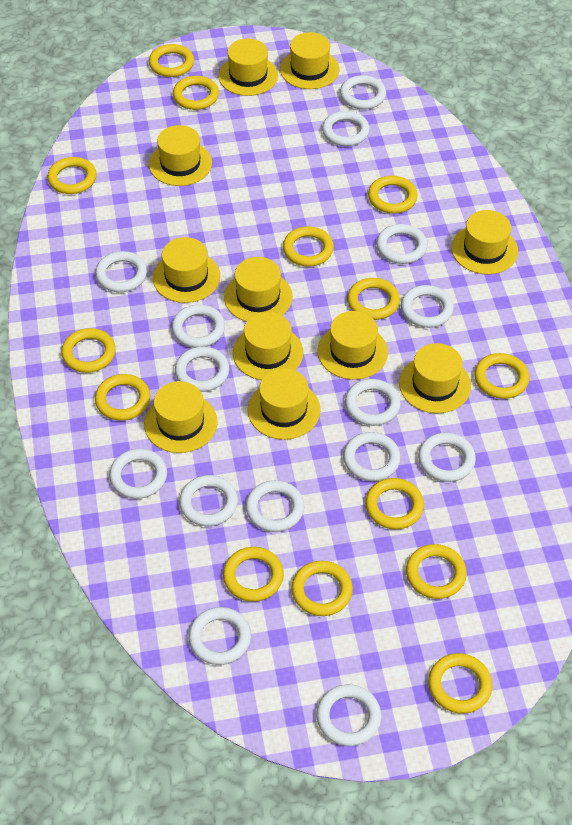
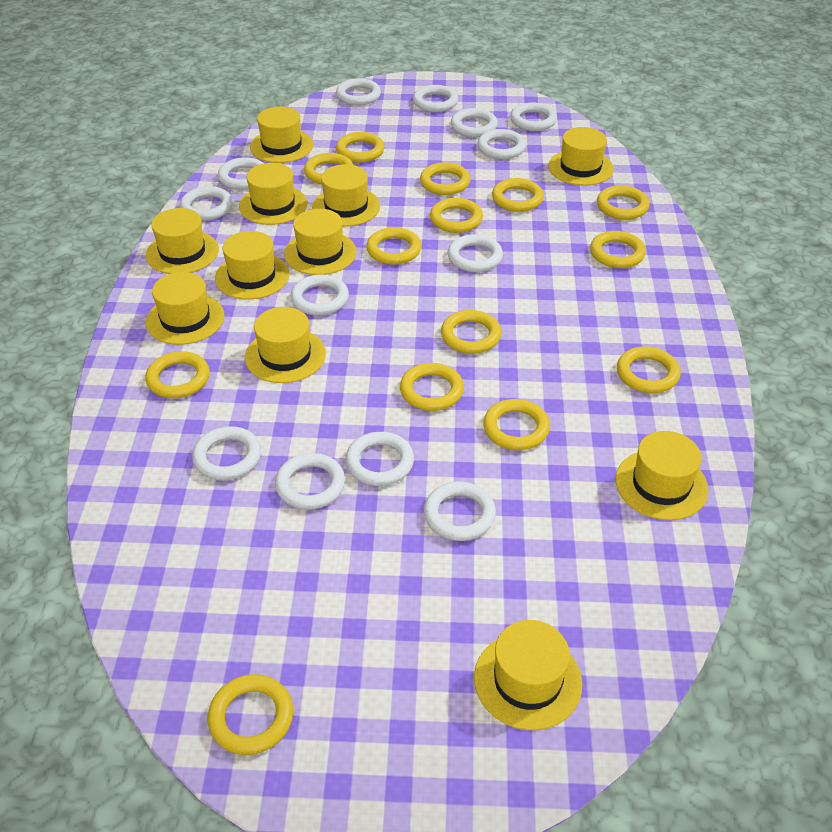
white ring: [95,251,147,292] [109,449,167,499] [172,304,225,348] [175,347,229,392] [179,475,238,526] [189,607,251,665] [246,480,304,532] [316,684,381,746] [322,111,370,146] [340,75,386,110] [343,432,401,481] [345,379,401,426] [376,224,427,264] [401,285,454,328] [418,433,476,482] = 15 -> [180,186,233,221] [192,426,261,480] [218,157,264,190] [275,453,345,510] [290,275,349,315] [336,78,381,106] [345,432,414,486] [413,85,458,112] [424,481,496,541] [448,234,503,272] [451,108,498,137] [477,129,526,159] [510,102,557,131] = 13

